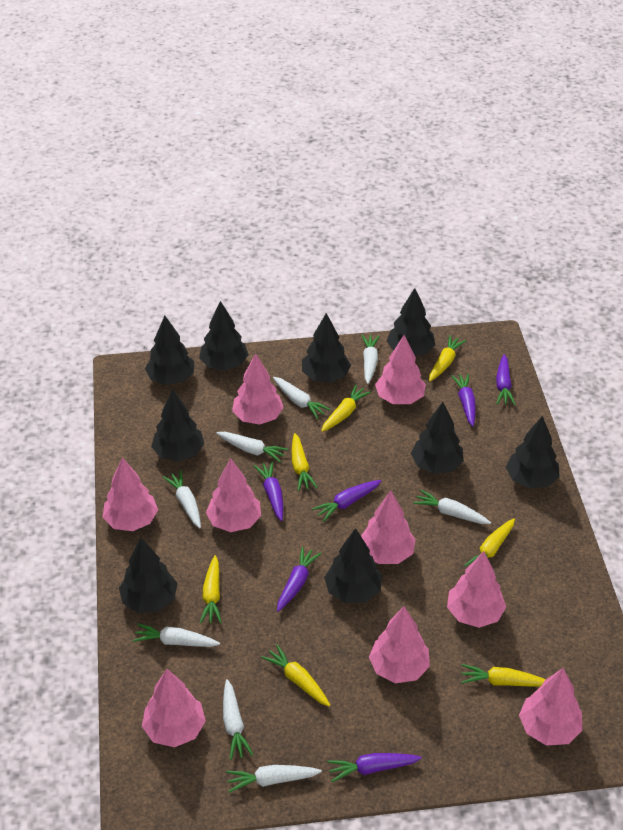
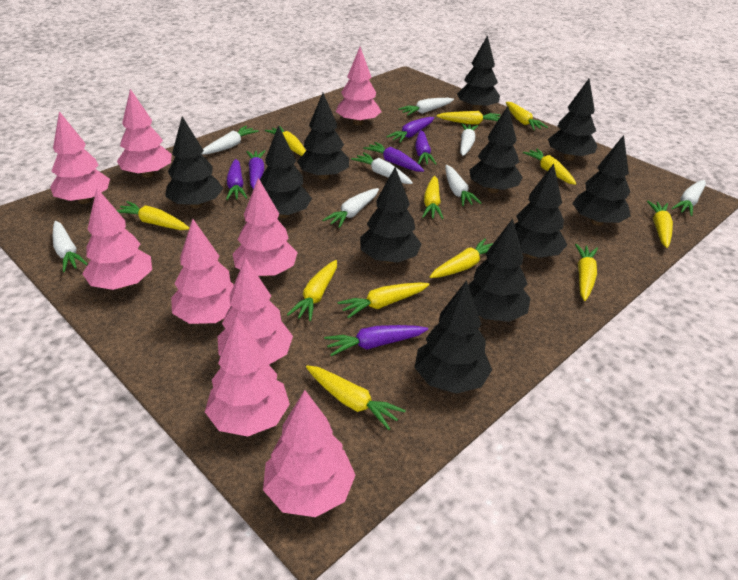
black tree: [119,538,177,613] [145,316,194,385] [151,389,204,462] [199,301,249,370] [302,313,351,382] [324,528,382,603] [387,288,435,356] [411,402,464,474] [506,416,560,488] = 9 -> [165,116,223,208] [260,125,312,218] [297,93,349,180] [360,167,422,263] [414,280,492,394] [457,35,500,111] [468,218,531,322] [470,106,523,193] [514,164,567,259] [548,79,598,161] [572,135,631,226] = 11
yellow carrot: [200,555,222,624] [261,644,330,707] [292,433,318,491] [321,385,371,432] [429,335,466,381] [461,664,546,687] [464,518,515,566] = 7 -> [117,201,189,230] [265,126,306,156] [287,260,337,321] [306,365,406,430] [337,283,429,318] [422,176,444,219] [430,239,493,278] [437,111,501,125] [506,102,548,130] [523,148,577,185] [575,244,598,301] [647,201,673,248] = 12

